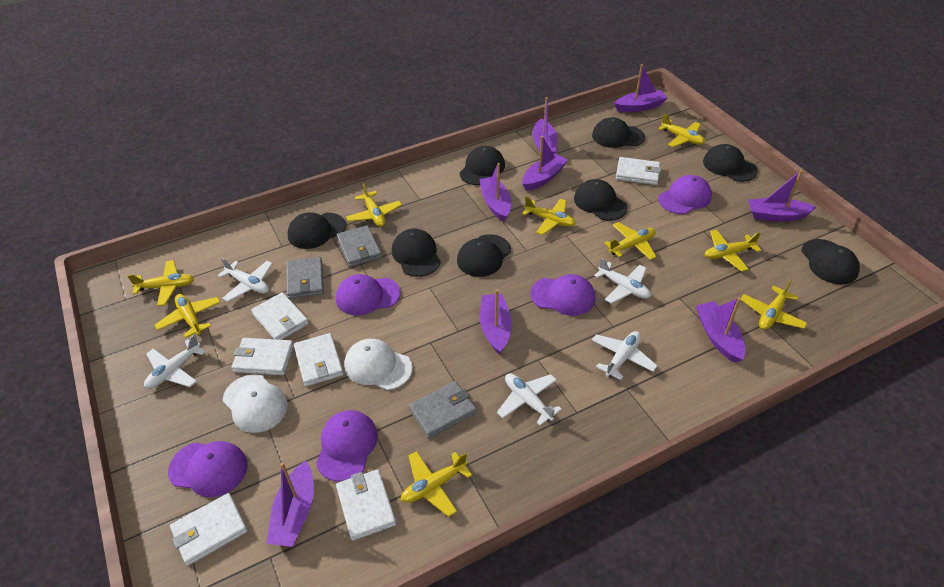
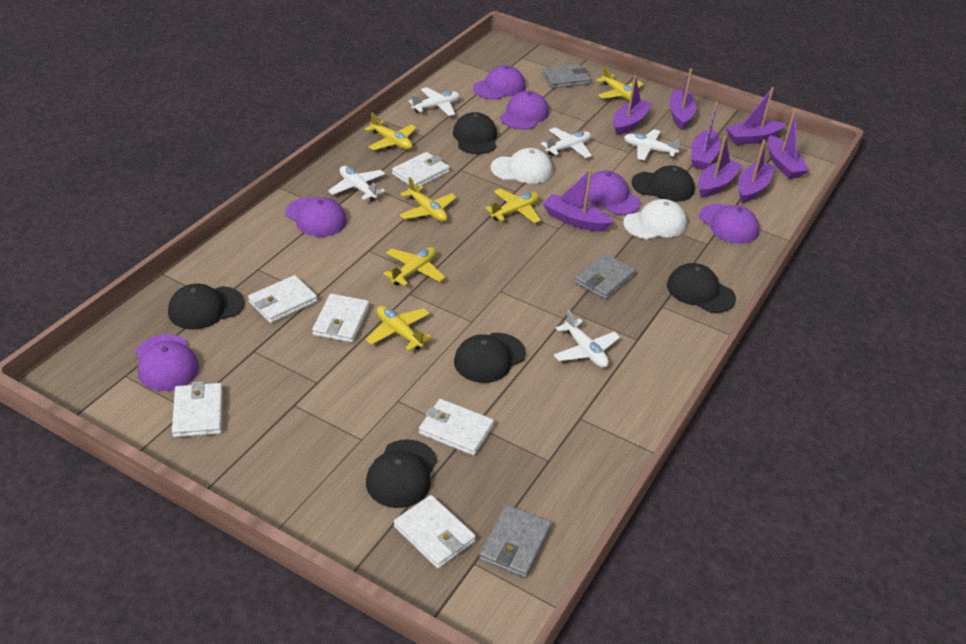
black cap: [288,212,346,249] [392,229,441,277] [457,234,511,277] [459,146,505,185] [574,179,628,221] [592,117,645,148] [703,144,758,182] [801,239,860,285] = 8 -> [168,284,245,329] [366,439,437,508] [453,112,497,154] [454,333,526,383] [631,165,695,202] [667,263,736,313] = 6
purple cap: [168,441,247,497] [316,410,378,481] [336,274,400,316] [530,274,595,316] [658,175,712,214] = 5 -> [136,334,199,391] [285,197,347,237] [473,65,526,100] [500,91,549,130] [584,171,641,215] [699,204,759,244] = 6
yellow plane: [127,260,194,306] [155,294,221,338] [346,183,402,227] [401,451,472,517] [522,197,576,235] [604,222,656,260] [658,114,705,147] [705,230,762,272] [741,280,807,330] = 9 -> [364,112,416,150] [365,306,432,351] [383,247,445,286] [400,177,457,222] [485,189,541,223] [596,66,644,101] = 6

